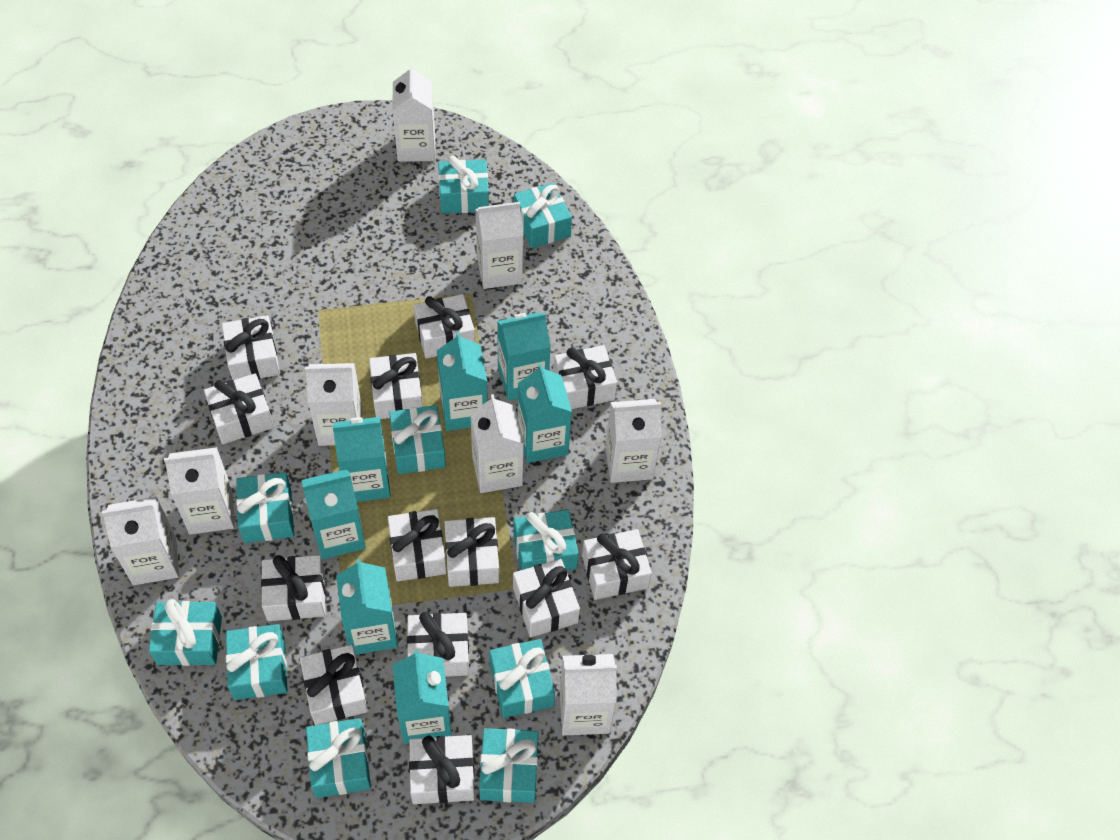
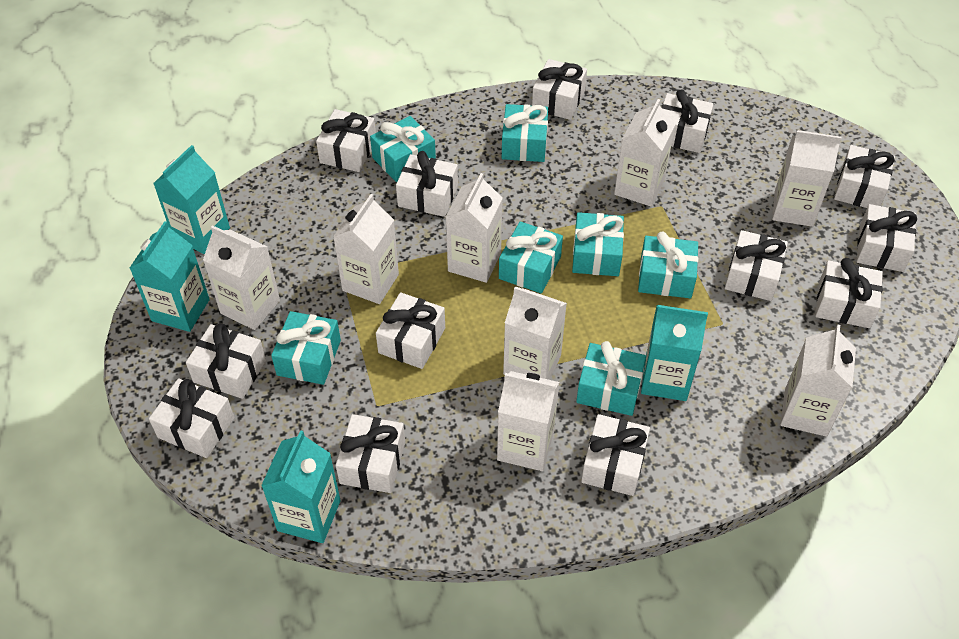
turquoise carton: [302,469,366,559] [333,417,391,502] [336,558,398,655] [393,650,452,744] [437,332,488,431] [497,312,551,401] [518,364,572,463] = 7 -> [130,221,210,332] [153,145,230,254] [261,430,341,543] [641,305,708,401] = 4
turquoise gift: [149,599,222,666] [226,624,288,700] [236,472,294,543] [306,718,371,798] [389,405,446,474] [438,155,489,214] [479,728,539,803] [489,639,555,718] [514,183,572,248] [514,510,579,571] = 10 -> [271,311,341,385] [370,116,436,182] [499,222,563,293] [502,104,548,162] [572,212,624,276] [576,341,646,416] [638,231,698,298] = 7

